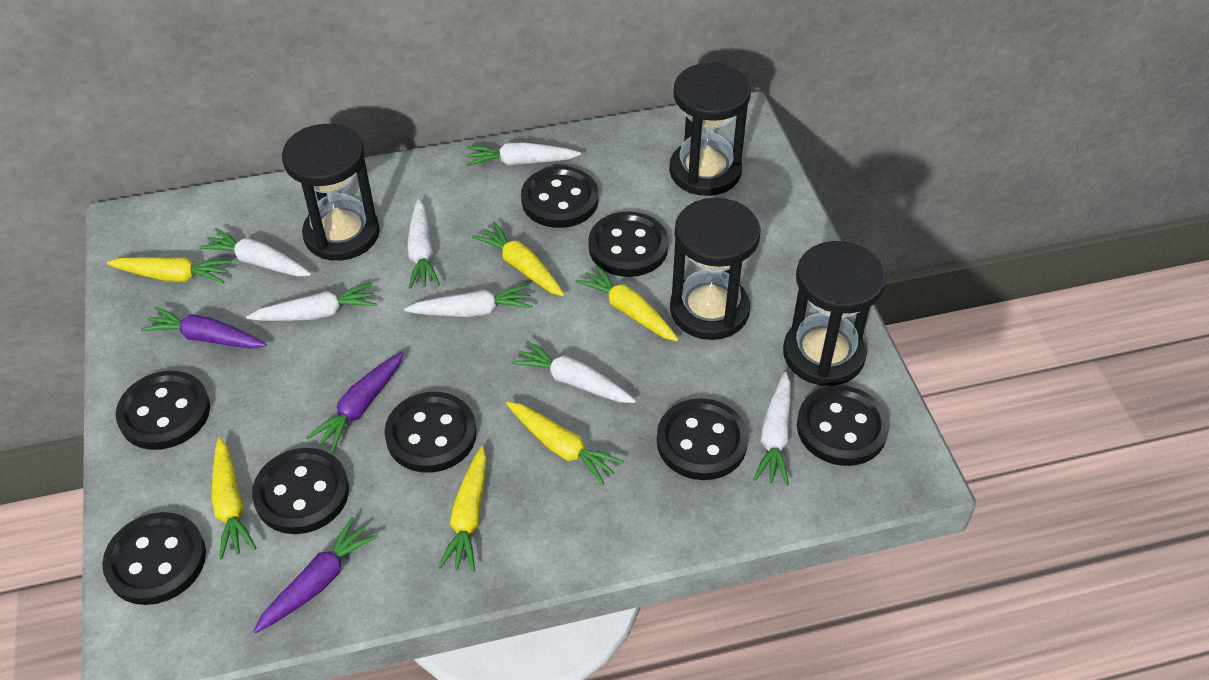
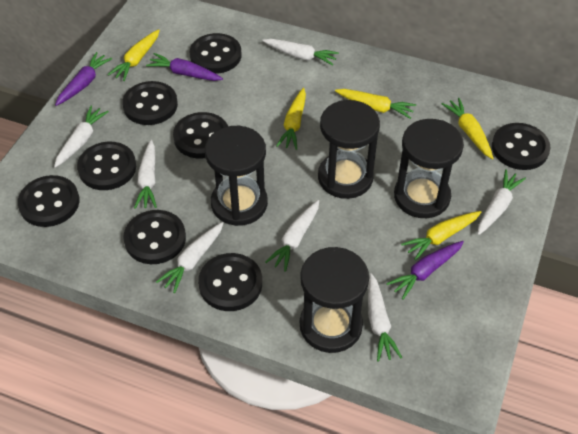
yellow carrot: [107,257,232,284] [211,437,257,559] [438,446,487,572] [472,221,565,296] [506,402,624,485] [575,264,679,341] = 6 -> [108,29,160,81] [276,88,306,150] [335,89,416,119] [401,211,481,261] [442,98,493,159] = 5

